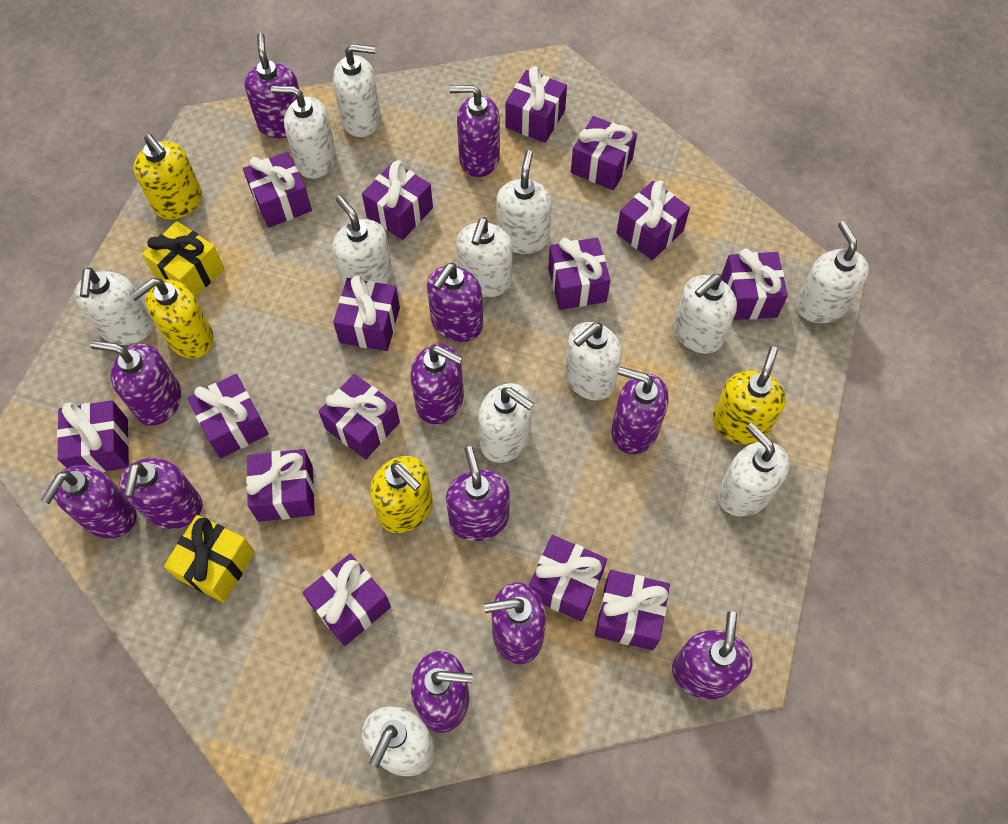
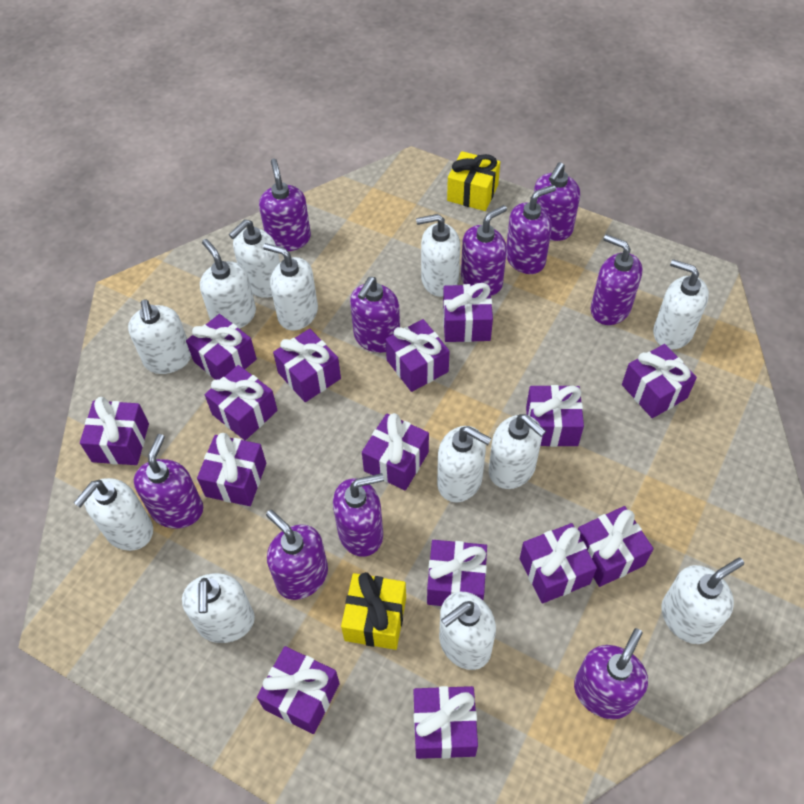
purple soap dispenser: [41,465,137,538] [90,341,181,426] [119,458,203,529] [244,33,299,138] [411,343,464,424] [411,651,473,733] [427,263,483,342] [446,446,510,541] [450,85,500,177] [484,582,546,664] [611,367,669,454] [672,611,753,700] = 12 -> [134,434,203,529] [259,159,311,251] [266,510,328,600] [333,473,384,557] [350,277,400,353] [461,205,507,296] [506,185,556,274] [534,162,580,241] [574,628,648,719] [591,234,643,325] = 10
yellow soap dispenser: [130,278,214,359] [133,134,202,219] [370,456,433,533] [712,346,786,445] = 4 -> none = 0

